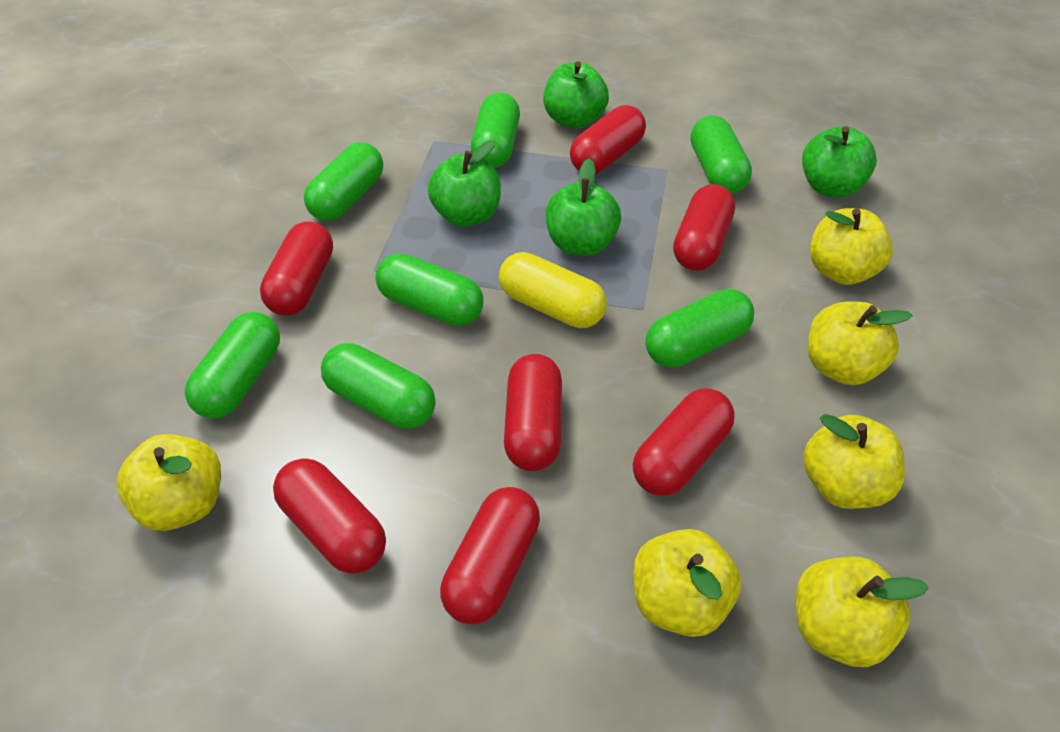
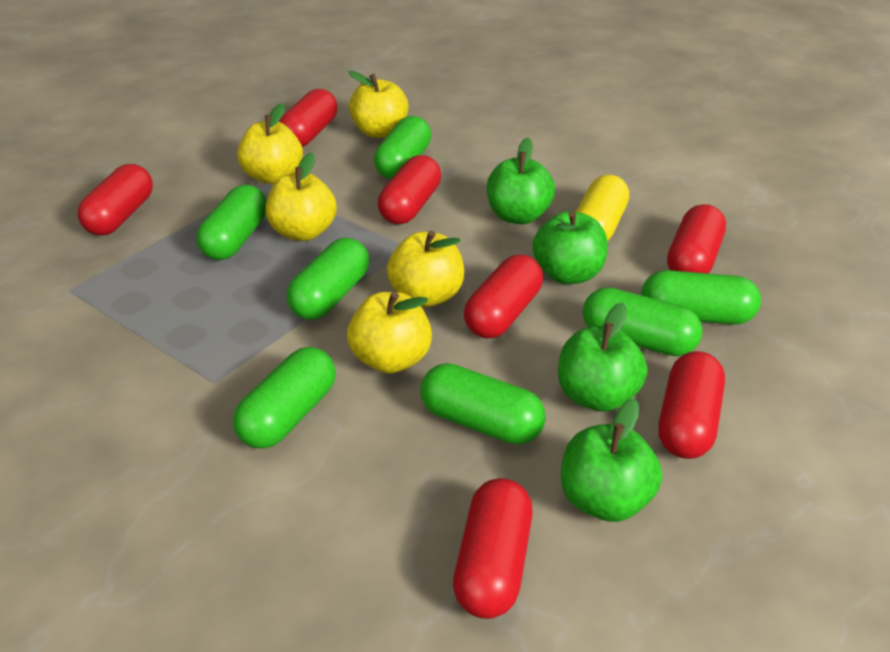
yellow apple: [117,434,221,531] [633,529,741,637] [796,557,929,667] [803,414,905,509] [808,301,913,385] [810,208,893,285] = 6 -> [237,103,303,184] [266,152,337,241] [347,292,432,374] [348,71,408,138] [387,230,464,307] = 5

